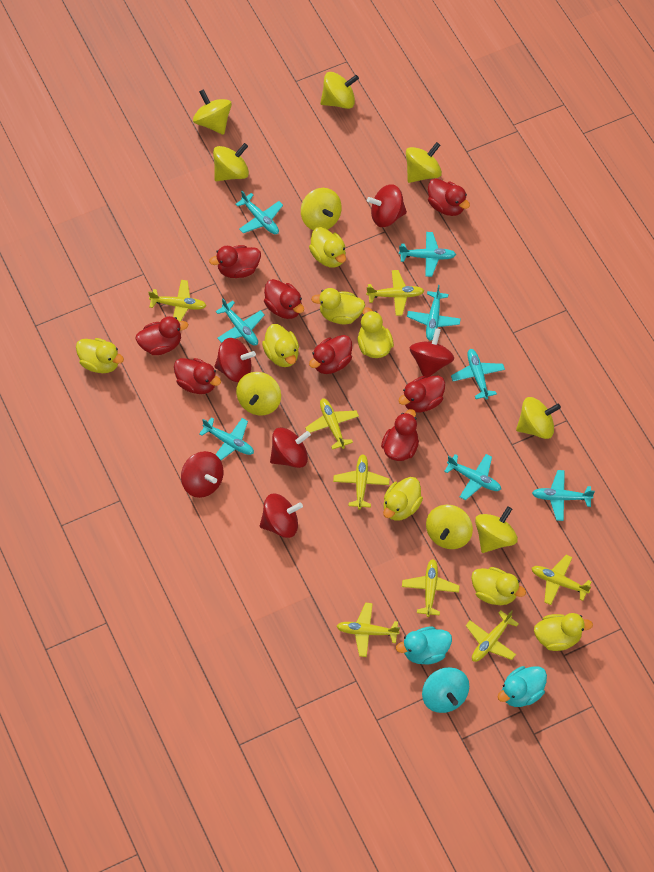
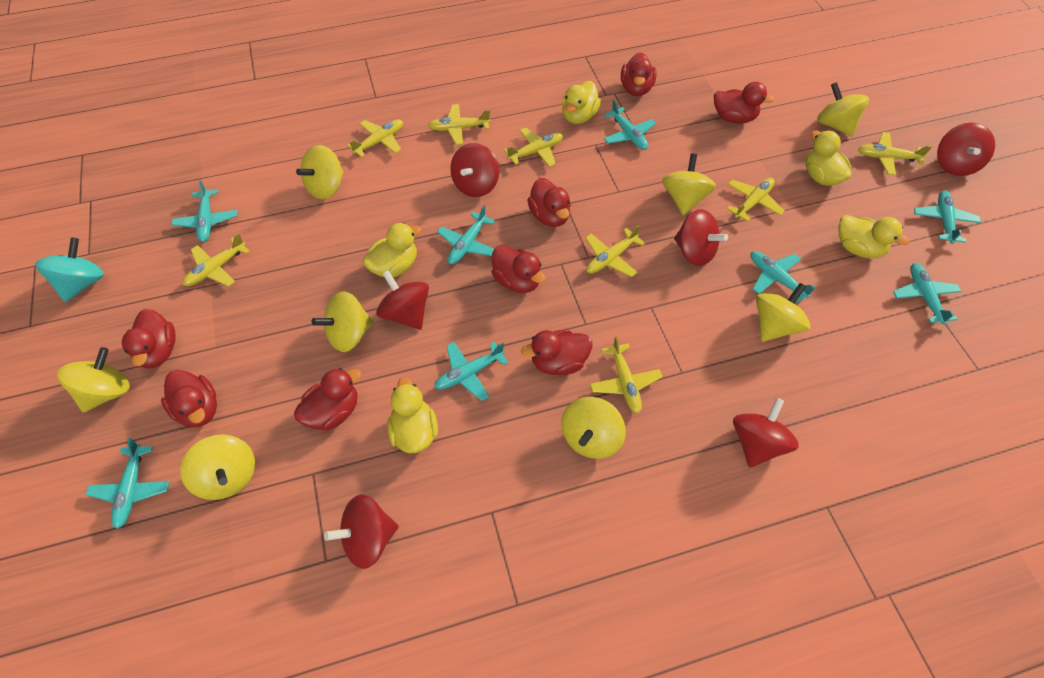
turquoise duck: [396,626,452,665] [498,666,547,707] = 2 -> none = 0
yellow duck: [76,338,124,373] [262,324,299,367] [309,227,346,268] [311,288,365,324] [357,307,394,358] [383,477,423,521] [471,567,526,605] [534,613,593,651] = 8 -> [363,223,422,277] [387,377,438,453] [562,81,601,124] [806,131,851,186] [838,215,909,258] = 5
yellow spinning top: [193,89,232,135] [213,143,249,181] [236,372,281,416] [301,188,342,230] [320,72,359,109] [406,142,442,183] [426,505,473,549] [475,506,518,553] [516,397,561,439] = 9 -> [57,347,130,413] [180,435,255,500] [296,145,343,199] [312,291,373,352] [561,397,626,459] [662,154,716,215] [756,283,811,342] [817,82,869,137] = 8

